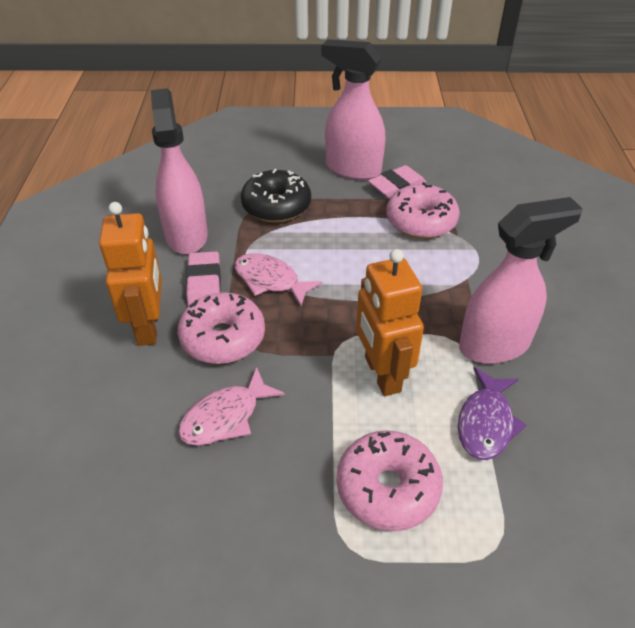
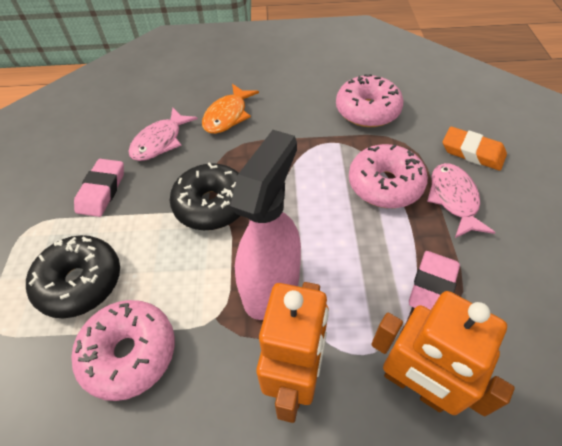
black donut: [241,169,311,223] = 1 -> [26,235,120,318] [170,162,240,230] = 2
orange eraser: none = 0 -> [443,127,507,171] = 1
orange fish: none = 0 -> [202,84,259,134] = 1
pink spray bottle: [151,88,208,255] [321,39,385,180] [459,197,583,364] = 3 -> [230,130,301,320] = 1
purple fish: [458,367,526,460] = 1 -> none = 0

